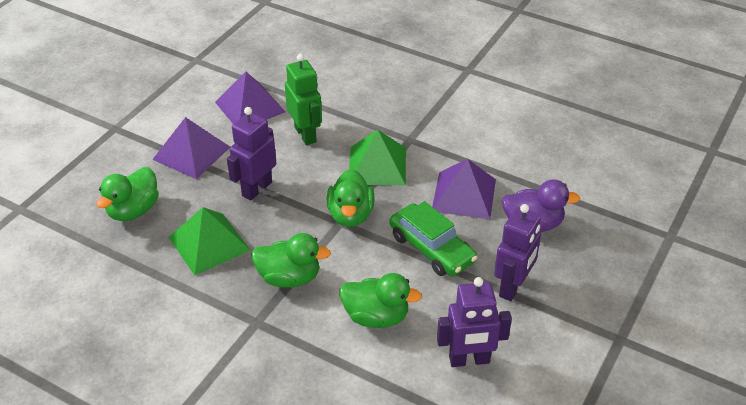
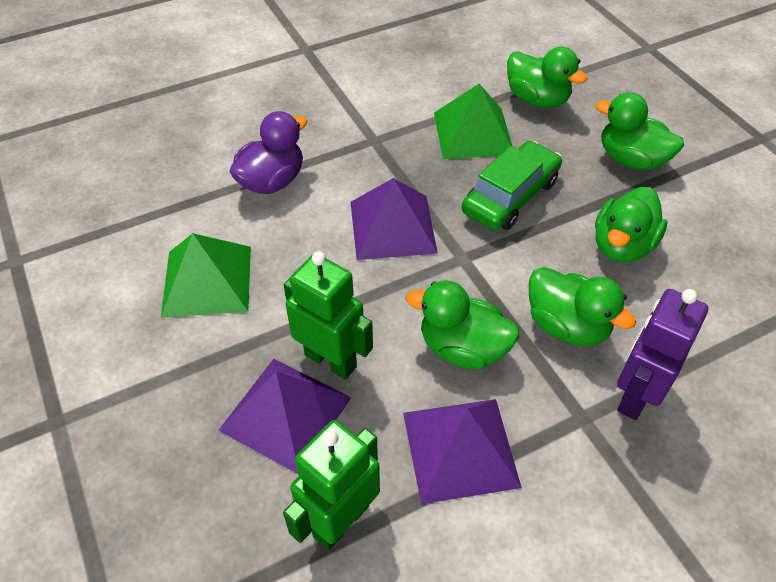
green duck: [96,167,159,221] [251,233,331,288] [327,169,375,227] [340,273,422,328] = 4 -> [406,280,519,369] [507,47,588,108] [529,267,636,346] [595,92,684,170] [595,187,667,262] = 5
green robot: [285,54,322,145] = 1 -> [283,420,380,550] [284,251,373,380] = 2
purple robot: [227,107,276,200] [437,277,512,367] [494,204,541,301] = 3 -> [617,289,708,420] = 1

